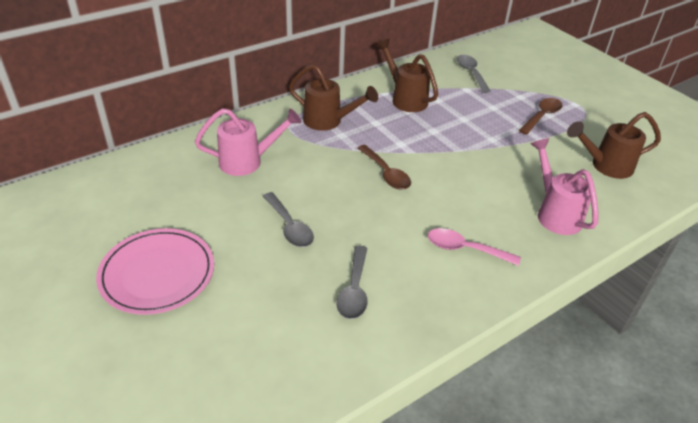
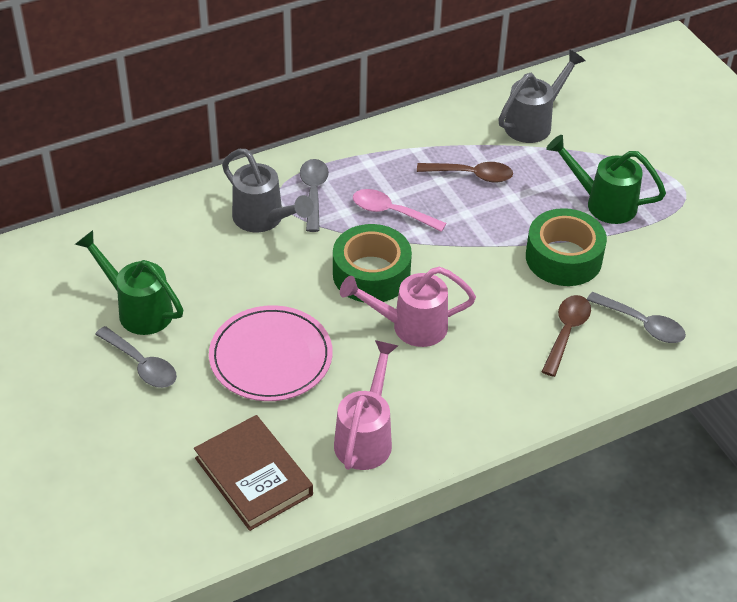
brown book: none = 0 -> [194,415,313,531] = 1
brown watering can: [289,64,378,131] [376,39,438,112] [567,112,661,179] = 3 -> none = 0
green tape: none = 0 -> [333,224,412,303] [526,208,607,286] = 2
green watering can: none = 0 -> [75,230,184,335] [546,135,666,224] = 2
grey watering can: none = 0 -> [222,149,314,232] [498,49,586,143] = 2

